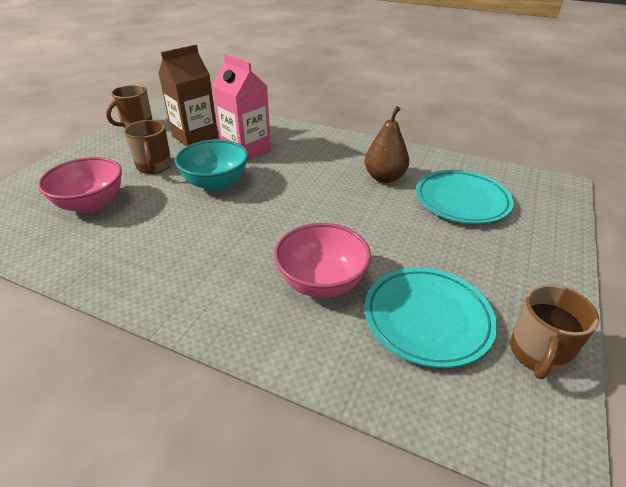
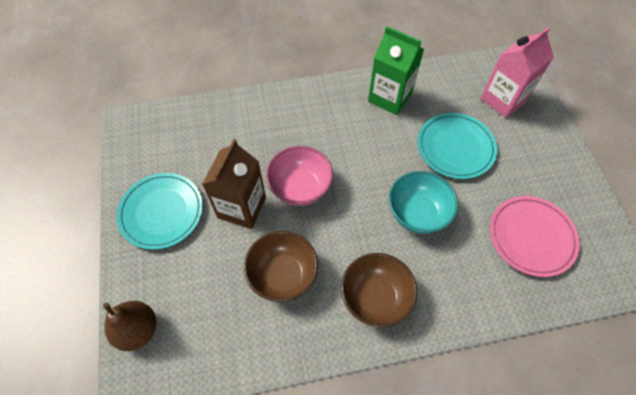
brown bowl: none = 0 -> [244,231,318,302] [341,253,417,327] = 2
brown mug: [106,85,153,129] [124,120,171,174] [510,285,599,379] = 3 -> none = 0
green carton: none = 0 -> [368,26,424,115] = 1
pink bowl: [38,157,122,213] [274,223,371,298] = 2 -> [266,146,333,206] = 1
pink plate: none = 0 -> [490,196,580,277] = 1

